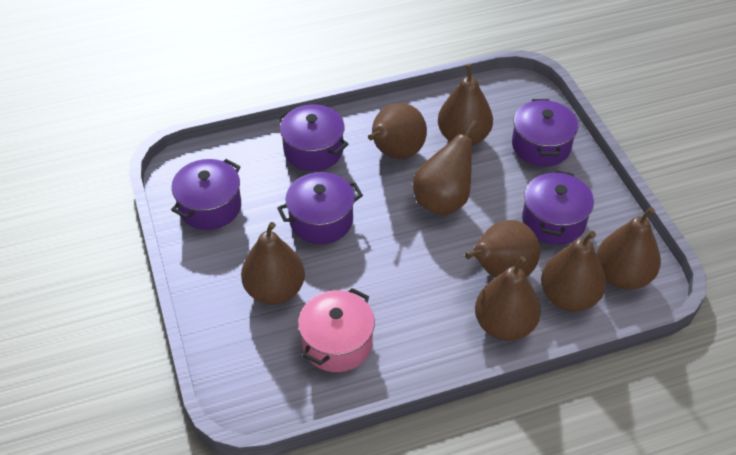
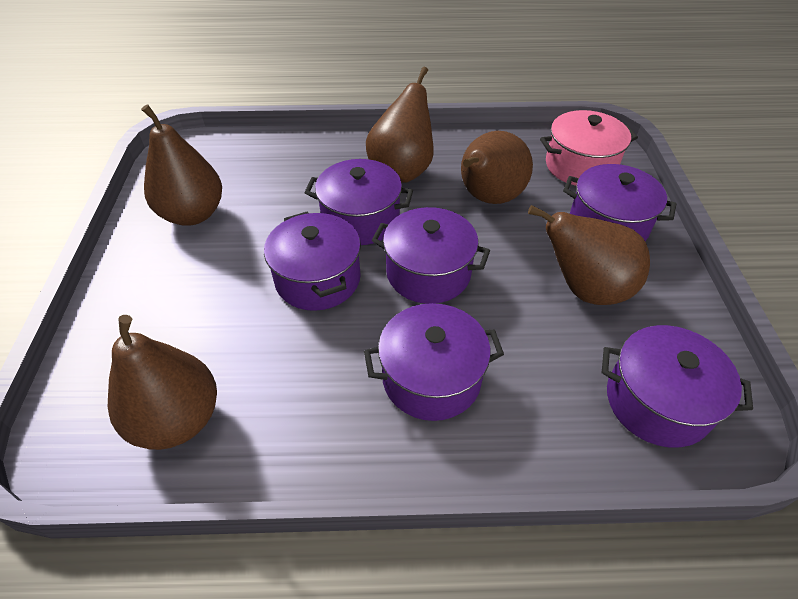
brown pear: [241,222,305,305] [368,103,427,159] [413,120,478,216] [438,64,493,146] [465,220,540,278] [475,256,541,341] [541,231,606,312] [597,207,661,290] = 8 -> [108,315,217,450] [141,104,222,226] [366,66,434,183] [461,131,533,204] [528,205,650,305] = 5
purple pot: [171,159,241,230] [277,105,349,171] [277,172,363,244] [512,99,578,166] [522,170,594,245] = 5 -> [264,212,361,311] [304,159,413,245] [364,303,504,421] [372,207,490,304] [563,164,676,241] [602,325,753,447] = 6

